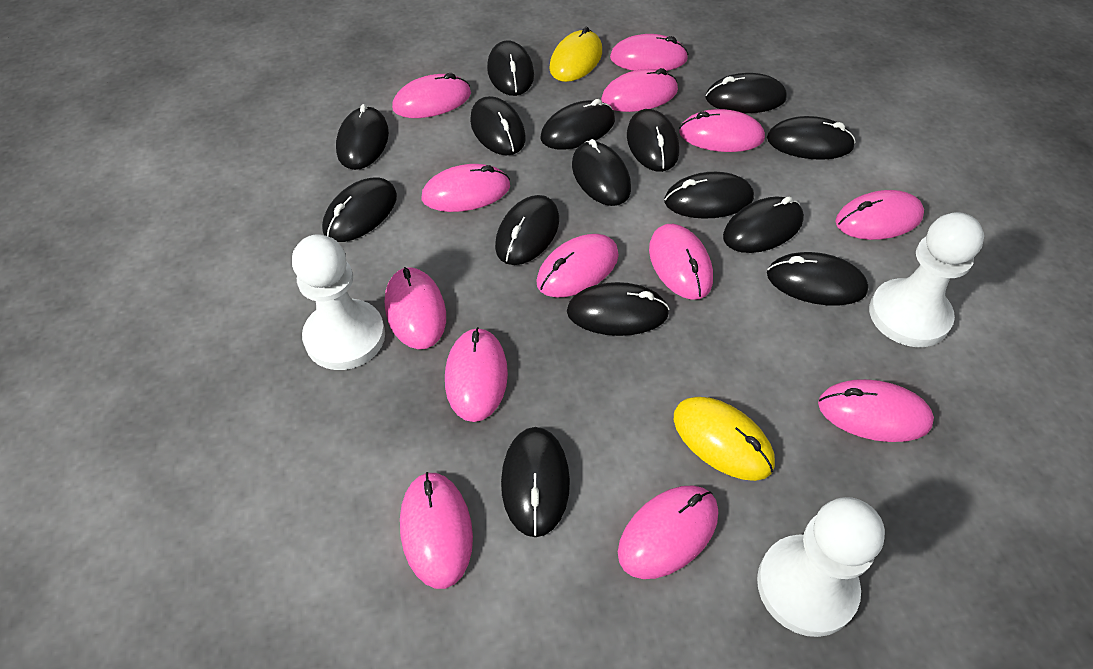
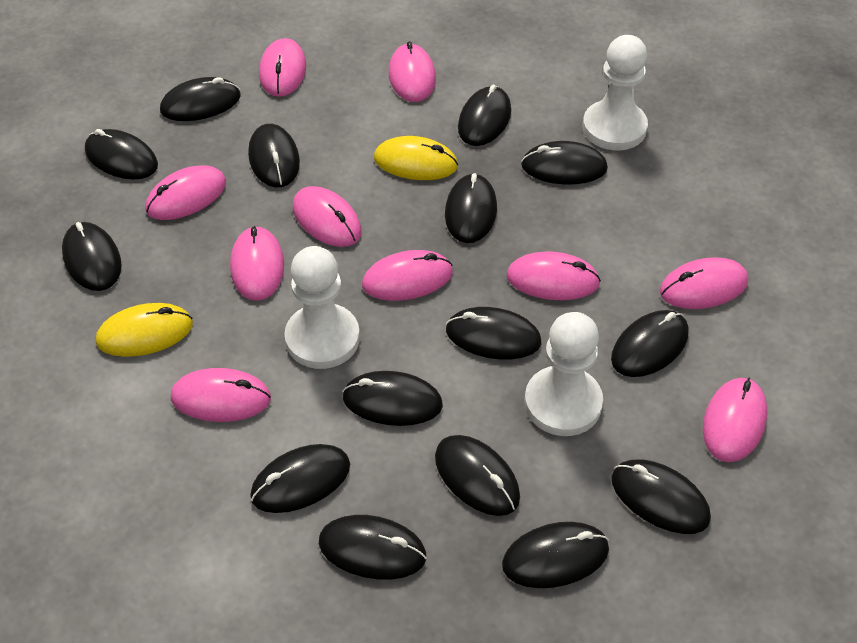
pink mouse: [385,267,446,349] [392,73,471,118] [400,472,473,589] [421,164,510,212] [445,327,508,422] [536,234,619,298] [601,68,678,112] [610,34,689,71] [618,485,718,579] [649,224,713,300] [679,109,765,152] [818,379,934,442] [835,190,924,240] = 13 -> [145,166,226,220] [171,368,271,422] [230,226,284,301] [259,38,306,97] [293,186,362,247] [362,250,453,301] [389,41,436,102] [506,251,601,300] [660,257,748,309] [703,378,767,462] = 10

